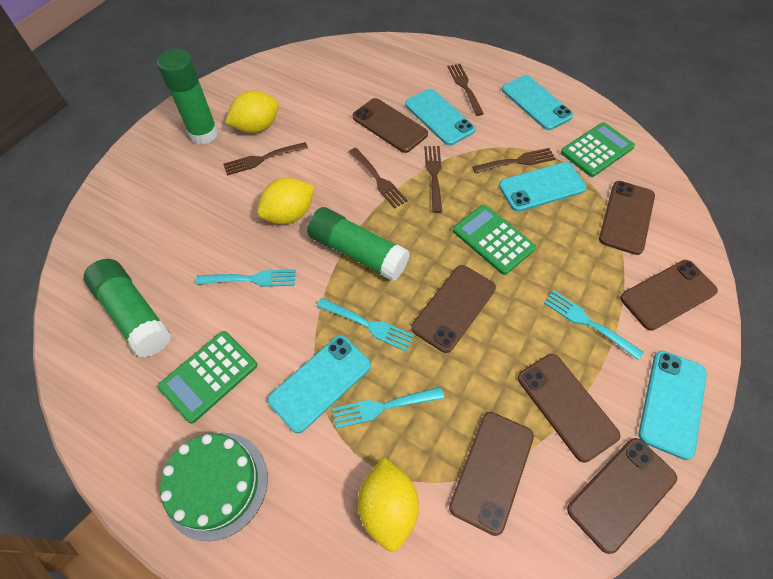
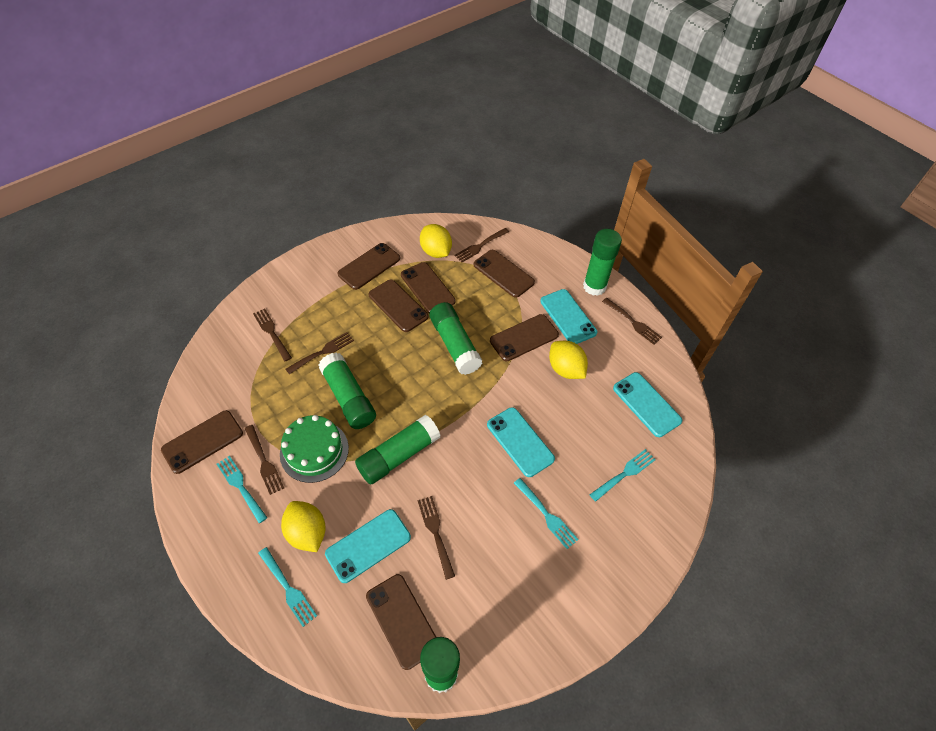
brown fork: [223,142,308,176] [349,148,408,209] [424,146,442,213] [447,64,484,116] [472,148,556,174] = 5 -> [245,425,284,495] [253,308,292,361] [286,332,354,375] [417,496,455,580] [454,228,509,263] [602,298,662,345] = 6
green calculator: [158,331,257,424] [453,205,536,275] [561,122,635,177] = 3 -> none = 0
green glue stick: [84,259,171,358] [157,49,219,144] [307,207,410,282] = 3 -> [318,352,376,429] [355,415,440,485] [420,637,460,693] [429,302,482,375] [583,229,622,296] = 5
turquoise phone: [267,335,371,433] [405,89,475,146] [499,162,587,212] [502,75,574,130] [639,351,707,460] = 5 -> [325,509,411,583] [487,407,555,477] [540,289,597,344] [613,372,682,437] = 4

